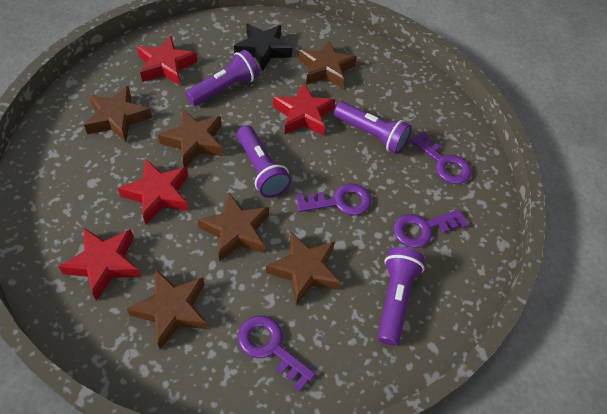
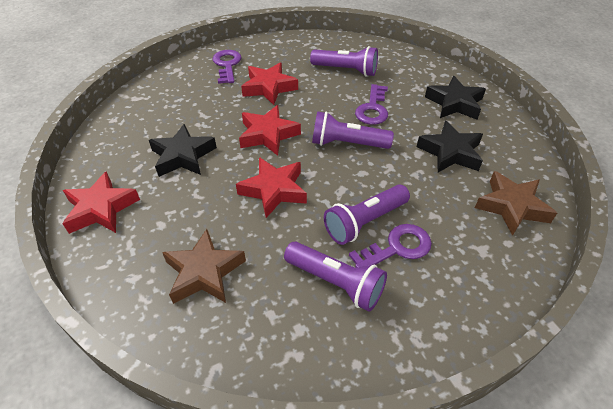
black star: [234,24,292,70] = 1 -> [149,124,217,177] [417,121,483,172] [425,76,486,120] = 3
brown star: [84,86,152,143] [127,270,208,350] [158,109,223,167] [197,193,269,262] [266,232,341,305] [298,40,357,88] = 6 -> [162,229,246,304] [475,171,557,236] = 2
purple key: [238,316,316,392] [296,183,371,215] [393,209,468,248] [410,131,472,184] = 4 -> [213,50,241,84] [349,224,432,267] [355,84,388,125] = 3

